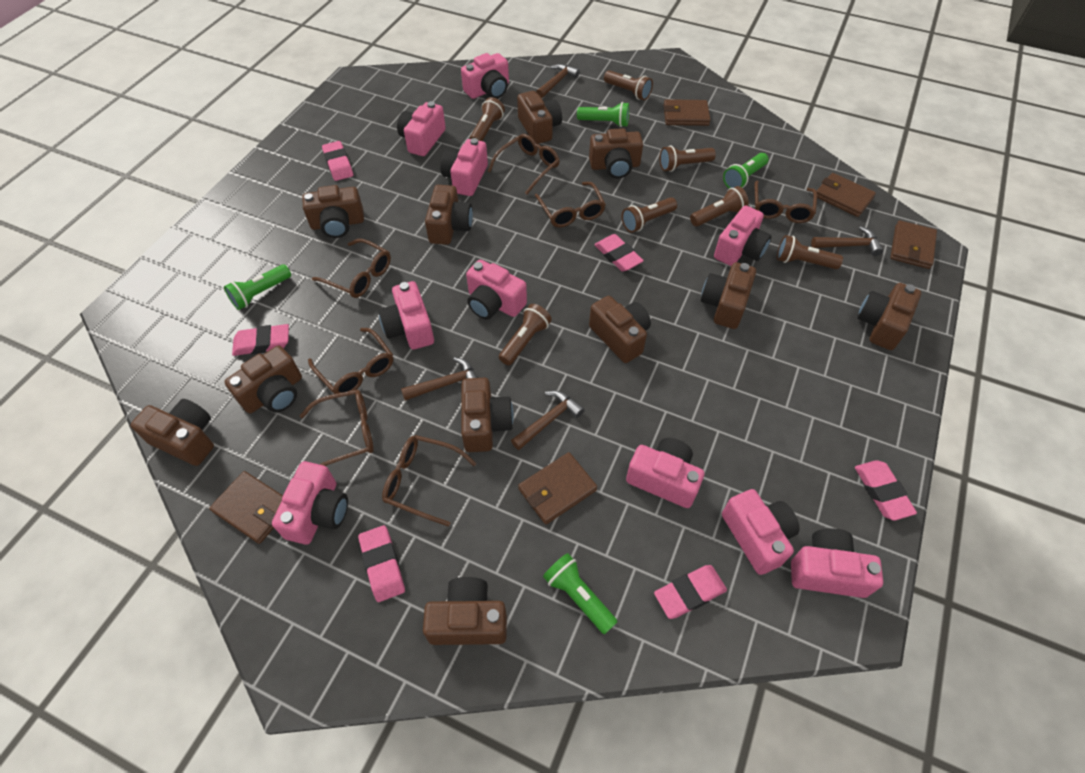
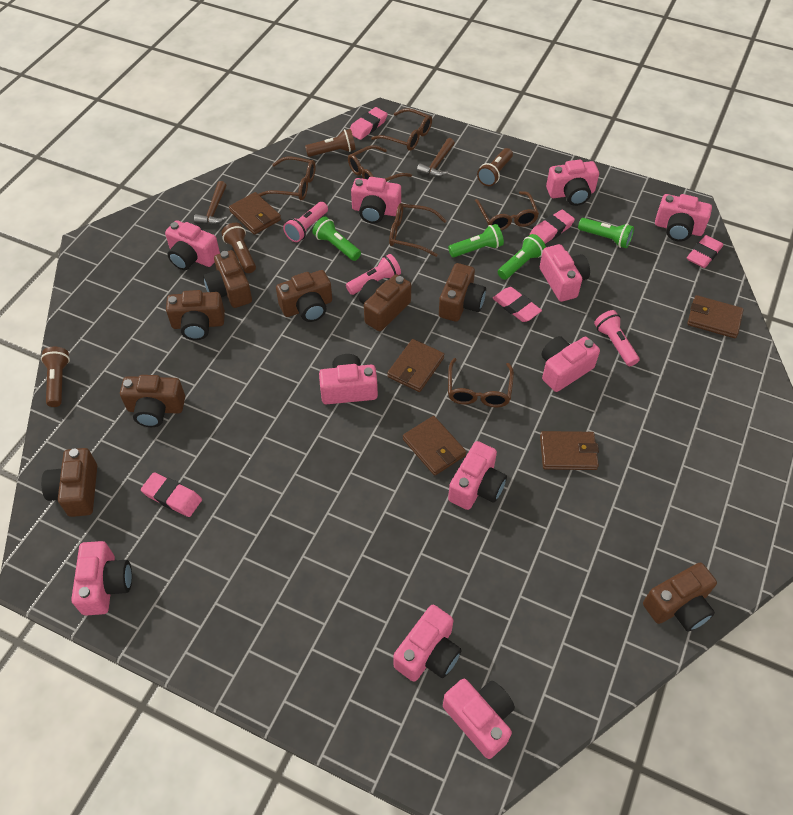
brown camera: [130,399,214,466] [224,346,302,413] [303,185,364,238] [423,577,507,645] [425,185,473,245] [461,378,514,452] [517,91,562,144] [589,128,643,179] [589,296,651,363] [701,262,756,329] [857,283,921,350] = 11 -> [41,448,97,517] [120,375,185,427] [166,290,225,340] [203,250,252,308] [276,270,332,322] [359,274,411,331] [439,263,486,322] [643,563,717,632] = 8
brown flashlight: [470,97,505,141] [499,304,552,365] [604,70,653,100] [622,197,677,233] [660,146,716,172] [690,186,749,226] [777,235,843,269] = 7 -> [41,347,70,407] [221,223,256,273] [305,129,356,157] [477,148,513,186] = 4
brown glasses: [299,389,374,466] [308,328,393,394] [312,239,391,298] [382,435,477,527] [488,134,560,195] [535,182,606,228] [755,181,817,223] = 7 -> [258,156,316,200] [348,145,412,181] [371,108,432,151] [389,203,447,257] [448,358,514,407] [475,191,539,230] = 6
brown hammer: [401,357,477,401] [511,391,585,450] [536,64,580,98] [811,226,883,256] = 4 -> [194,181,227,225] [417,138,455,177] = 2
pink camera: [272,461,348,545] [378,281,434,350] [397,101,446,156] [440,138,488,196] [461,53,509,99] [466,260,527,319] [626,438,704,508] [714,205,772,266] [722,489,800,575] [791,529,883,598] = 10 -> [71,541,132,615] [165,220,220,270] [319,354,378,404] [351,177,401,223] [394,605,462,682] [443,679,515,759] [448,441,507,510] [540,244,590,302] [541,336,600,392] [546,160,599,206] [655,194,712,242] = 11
pink eraser: [232,324,289,356] [322,141,353,181] [358,525,405,602] [594,234,644,272] [654,565,727,619] [855,460,917,521] = 6 -> [141,472,202,517] [350,107,388,140] [493,287,542,322] [529,210,575,244] [687,235,723,268] = 5
pink flashlight: none = 0 -> [283,202,328,242] [346,254,401,295] [594,310,639,366] = 3

